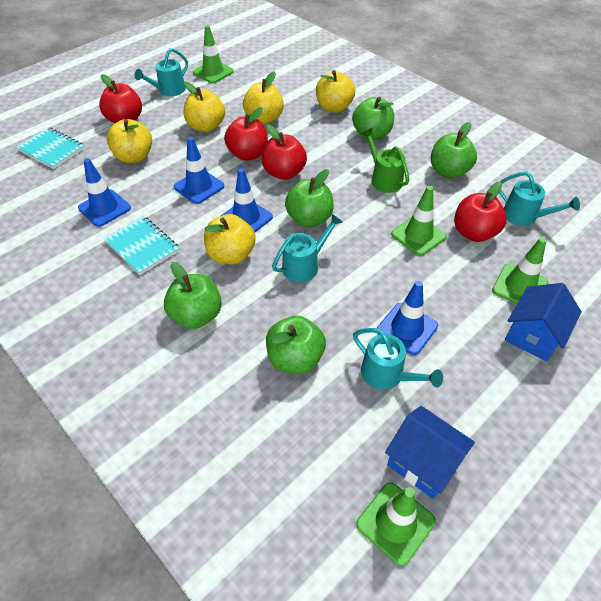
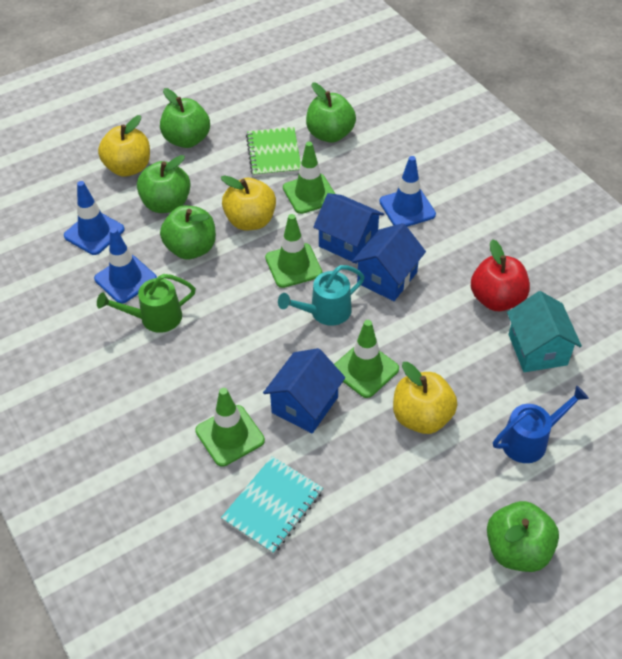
blue house: [385,406,475,499] [505,283,582,361] = 2 -> [263,348,345,433] [313,193,384,264] [352,223,426,301] = 3
blue traffic cone: [78,158,131,227] [174,137,224,204] [221,168,273,232] [377,281,438,355] = 4 -> [64,181,125,255] [94,228,157,304] [379,156,436,227] = 3
blue watering can: none = 0 -> [493,385,589,463] = 1
green notebook: none = 0 -> [246,127,301,177] = 1
red apple: [99,74,142,123] [224,107,268,161] [262,124,307,180] [454,182,507,242] = 4 -> [471,239,530,311] = 1
turquoise house: none = 0 -> [507,291,582,372] = 1
turquoise notebook: [16,127,85,169] [104,216,180,275] = 2 -> [221,456,323,554] = 1
turquoise watering can: [134,48,188,96] [272,214,343,282] [353,328,443,390] [499,172,580,226] = 4 -> [278,265,365,325] = 1
yellow apple: [107,119,152,163] [183,82,225,132] [204,214,256,264] [243,71,284,124] [316,70,355,113] = 5 -> [98,115,150,177] [221,175,276,230] [393,362,457,434] = 3

